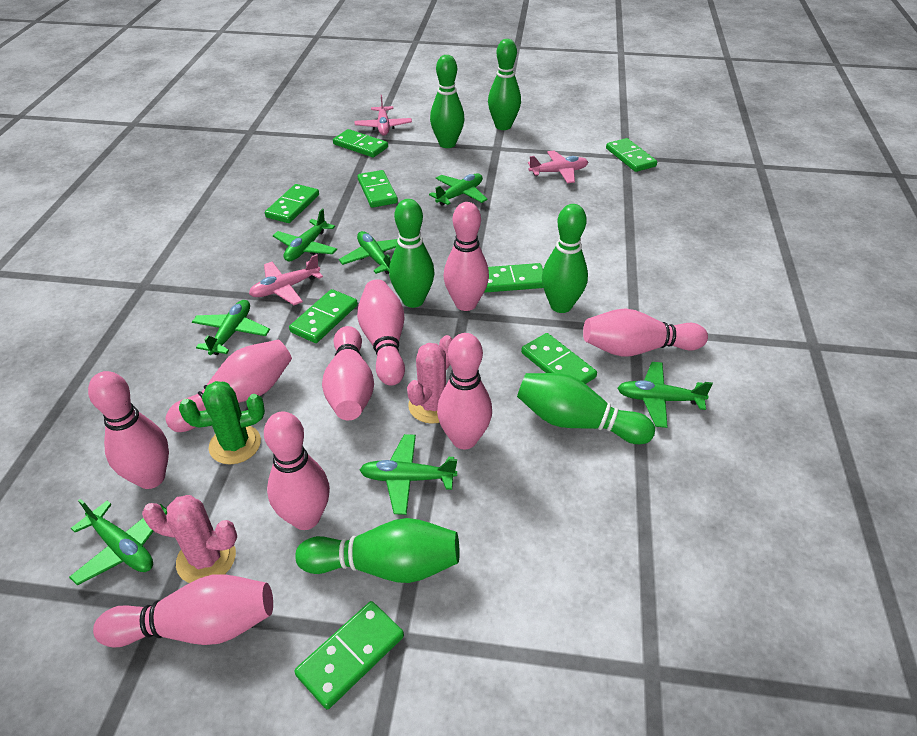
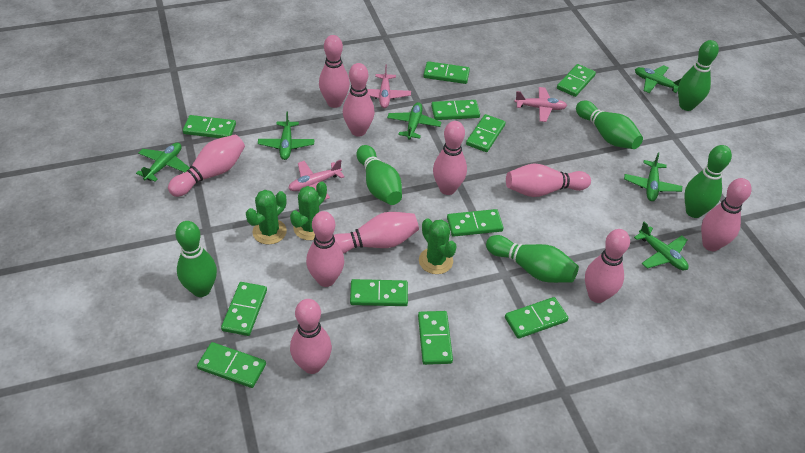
green cactus: [179,381,265,465] = 1 -> [246,190,287,244] [290,181,327,240] [419,218,457,274] = 3
green domino: [265,184,319,223] [289,289,358,343] [294,601,404,709] [333,129,388,158] [357,170,398,208] [484,263,543,293] [521,333,597,384] [606,138,657,172] = 8 -> [183,115,236,138] [197,342,266,388] [221,282,267,336] [350,279,408,306] [418,311,453,365] [424,61,470,84] [431,100,480,120] [447,209,504,237] [466,114,506,152] [505,297,568,339] [557,64,596,97] = 11
green plane: [69,499,167,586] [192,300,270,355] [273,209,337,261] [339,231,398,274] [360,434,457,515] [429,173,488,206] [618,362,713,428] = 7 -> [136,143,190,182] [258,112,314,160] [387,102,441,140] [624,152,682,201] [634,222,689,271] [635,65,682,93] = 6
pink bowling pin: [88,371,169,489] [93,574,273,647] [165,340,292,432] [264,412,330,530] [322,326,374,421] [357,279,405,386] [437,333,492,449] [444,202,489,311] [583,308,708,357] = 9 -> [168,134,245,197] [290,299,332,374] [306,211,344,287] [319,35,350,108] [333,212,419,254] [343,63,375,137] [433,121,467,195] [506,163,591,197] [585,229,630,303] [701,178,752,251] = 10
pink cactus: [142,495,237,583] [407,335,453,424] = 2 -> none = 0

